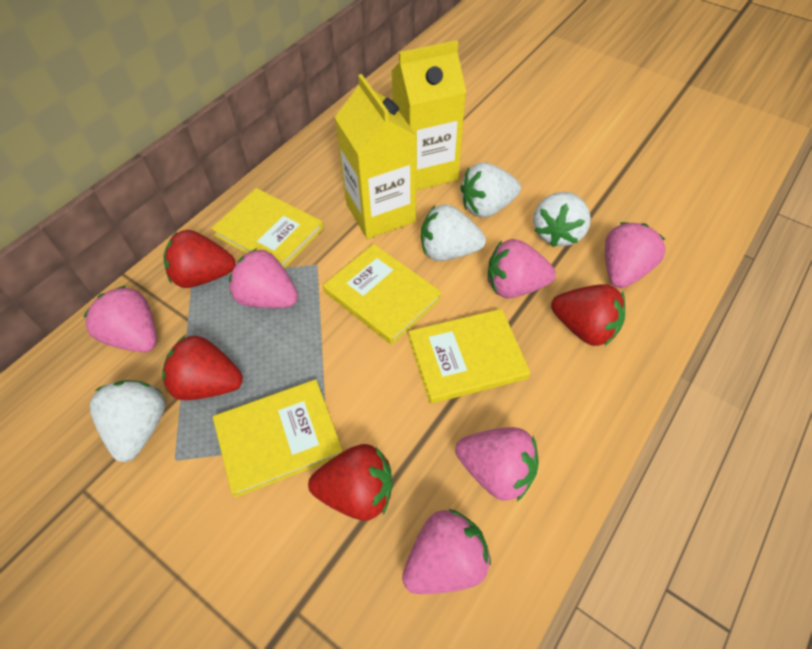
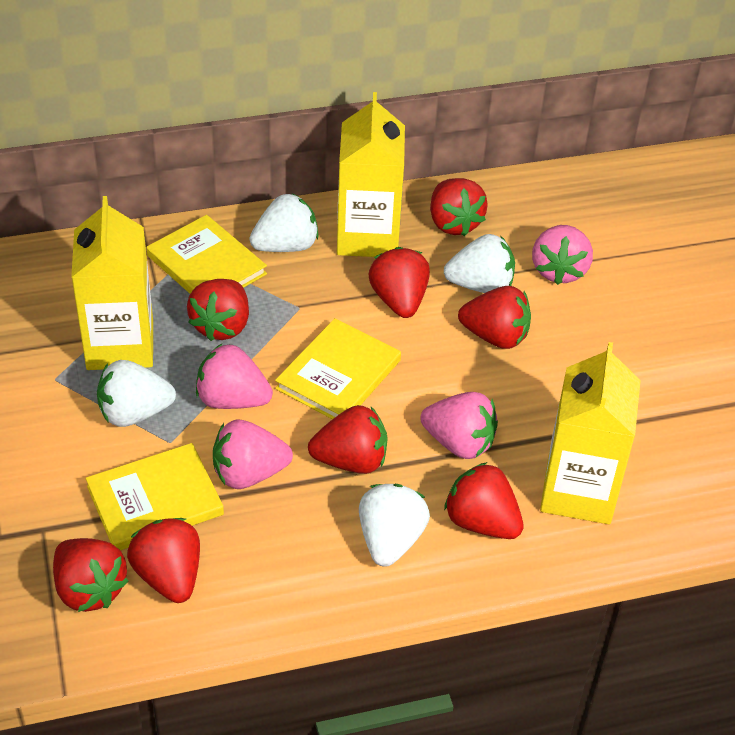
pink strawberry: [83,285,157,352] [229,248,298,308] [402,509,491,594] [455,427,538,501] [488,239,556,298] [605,222,665,288] = 6 -> [196,343,273,409] [213,420,293,489] [420,392,498,459] [532,225,593,285] = 4
red strawberry: [162,336,243,400] [163,230,236,288] [308,444,393,521] [551,284,625,346] = 4 -> [53,538,129,612] [127,518,200,603] [187,279,249,341] [308,405,387,474] [368,247,430,318] [430,178,488,236] [444,462,524,539] [458,286,531,349] = 8
yellow book: [211,188,323,269] [213,379,343,498] [323,244,442,345] [408,309,530,404] = 4 -> [86,443,224,550] [147,215,267,294] [275,318,401,419] = 3
yellow carton: [335,74,417,239] [391,40,466,191] = 2 -> [71,196,153,370] [337,92,405,257] [540,342,641,524] = 3

